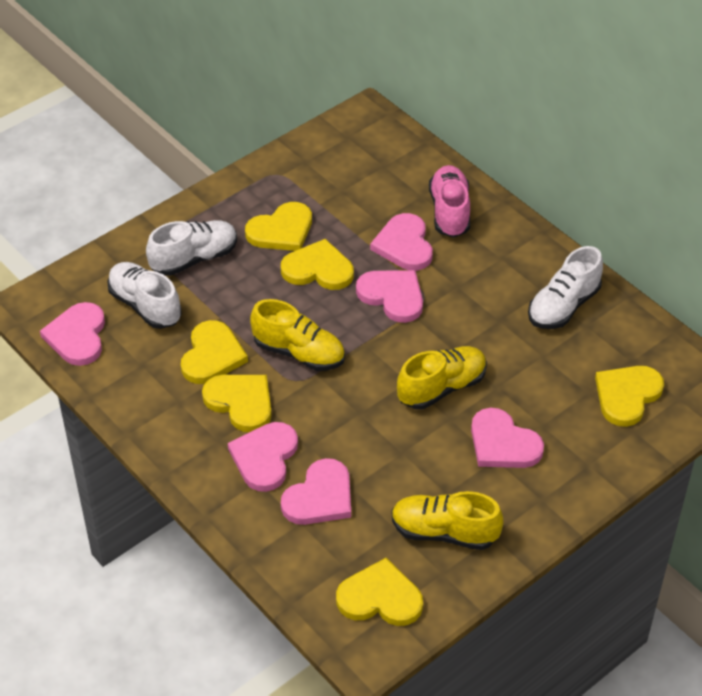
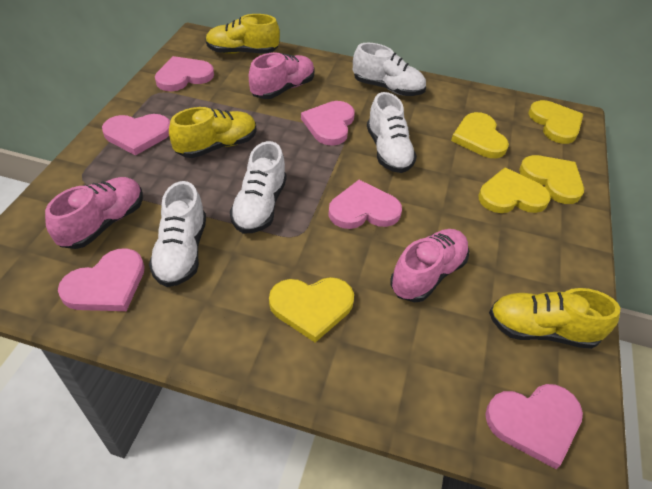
pink shoe: [429,165,470,238] = 1 -> [45,177,143,249] [249,52,315,99] [390,229,469,302] = 3
white shoe: [107,262,182,329] [146,220,237,276] [528,246,603,329] = 3 -> [149,181,206,287] [230,141,287,233] [353,43,426,96] [367,92,417,173] = 4
yellow heart: [181,320,248,384] [202,375,272,432] [245,202,312,251] [281,239,354,290] [336,558,423,626] [595,366,664,427] = 6 -> [269,277,354,343] [451,112,509,158] [479,168,551,213] [519,155,584,204] [528,100,583,144] = 5

